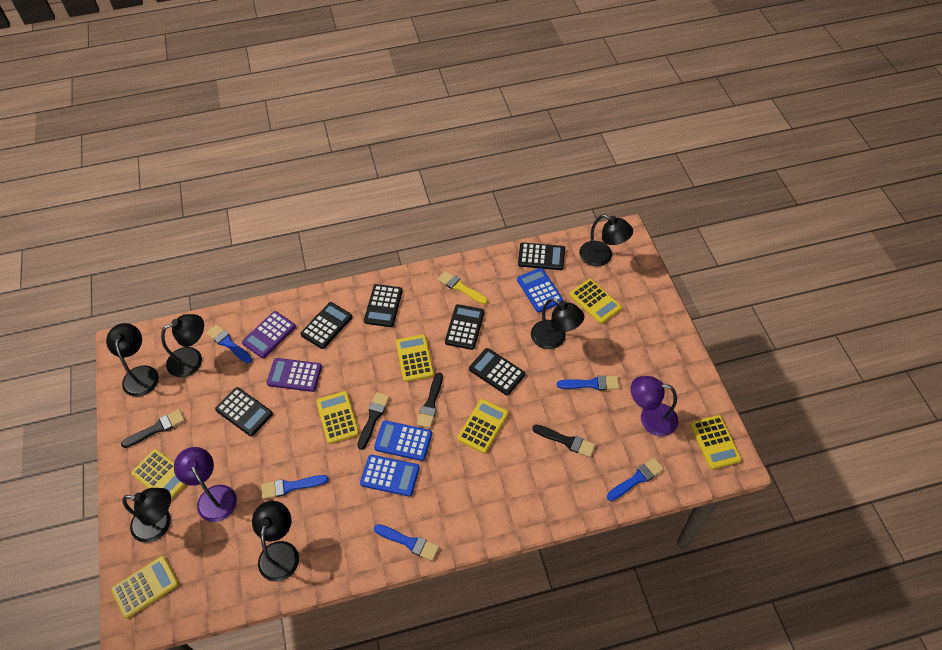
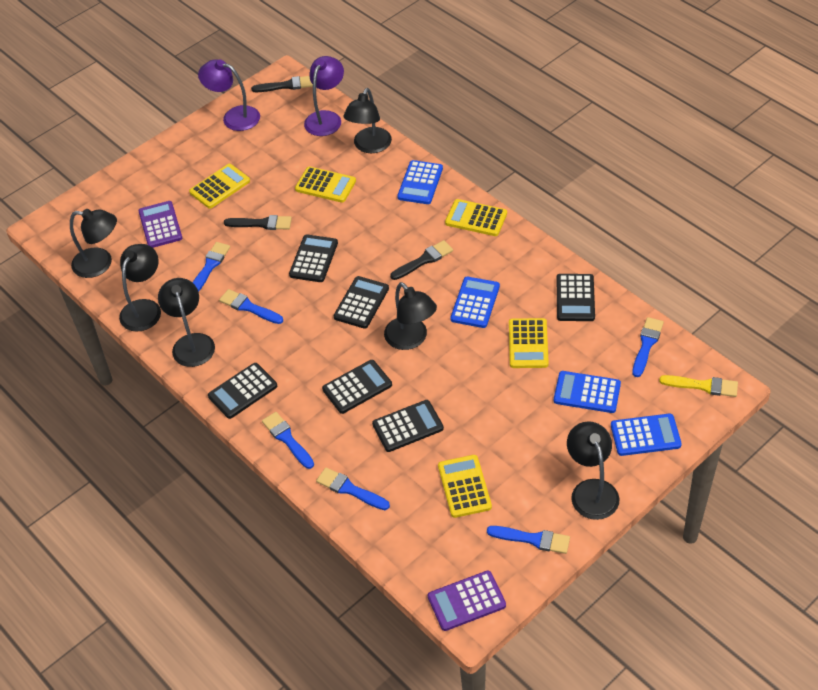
black brush: [121,409,185,448] [357,392,390,450] [417,373,443,428] [532,425,596,457] = 4 -> [224,215,292,230] [251,76,313,92] [390,240,453,280] = 3
blue brush: [206,324,252,363] [261,475,329,499] [374,524,439,561] [557,375,620,390] [607,458,664,501] = 5 -> [193,242,230,292] [219,289,283,324] [262,412,314,469] [316,467,390,510] [487,526,570,554] [632,317,664,377] = 6
blue calculator: [360,455,420,497] [374,420,432,461] [517,268,563,312] = 3 -> [397,160,443,204] [450,277,500,328] [554,371,621,413] [611,413,682,456] = 4
yellow calculator: [111,556,179,618] [131,449,186,500] [316,391,359,444] [396,334,434,382] [457,399,509,454] [570,279,622,324] [690,415,742,469] = 7 -> [189,164,250,209] [295,167,356,203] [438,455,492,518] [445,199,507,236] [509,318,549,368] = 5

